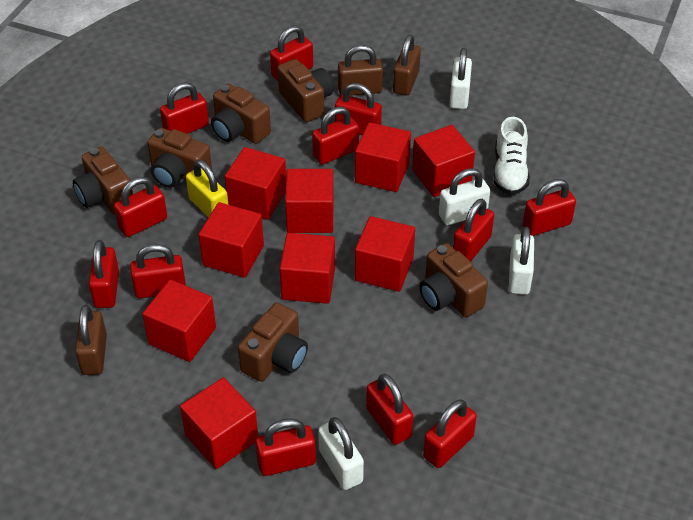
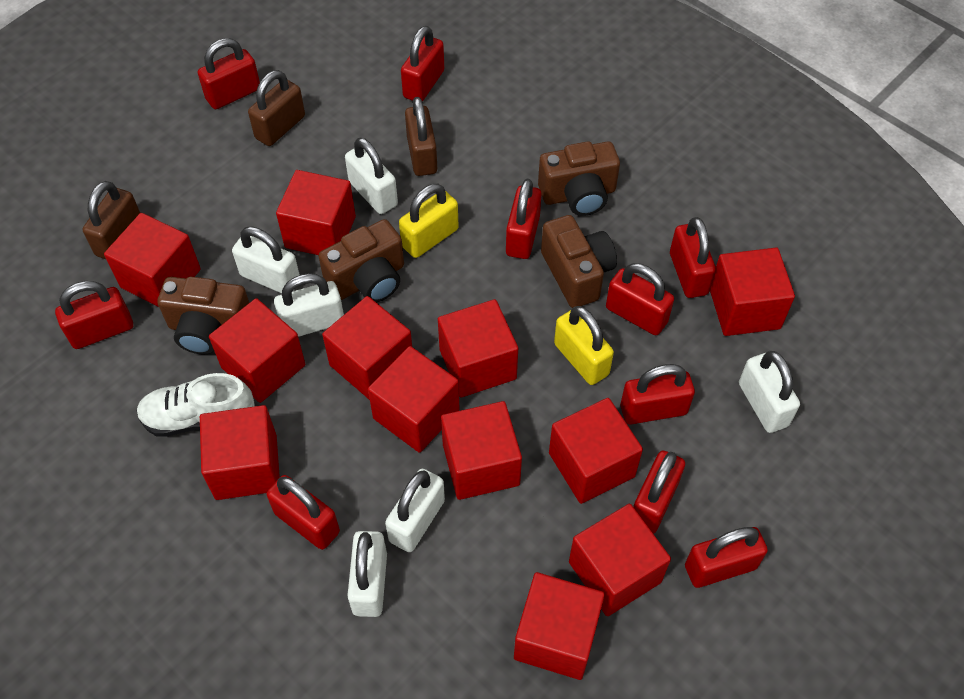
brown camera: [73,147,133,215] [147,128,212,188] [211,84,271,144] [238,302,308,382] [277,59,333,122] [419,243,488,317] = 6 -> [158,277,249,354] [319,219,404,303] [538,141,620,216] [541,215,617,308] = 4
red cube: [142,280,216,362] [180,378,258,469] [199,202,264,278] [225,147,286,220] [280,233,335,304] [285,169,333,233] [355,122,411,192] [355,216,415,292] [412,125,475,197] = 9 -> [104,213,201,307] [200,405,280,500] [209,298,305,403] [276,170,356,255] [322,296,412,400] [368,346,460,453] [438,299,518,397] [441,401,522,500] [514,572,605,680] [549,398,643,504] [569,504,671,616] [710,248,795,336] = 12
red padlock: [89,240,119,308] [114,177,167,237] [130,244,186,298] [160,82,209,134] [255,418,316,476] [270,26,313,81] [312,107,359,165] [335,83,382,135] [366,374,413,445] [423,399,477,468] [453,199,494,261] [523,179,576,236] = 12 -> [55,281,133,349] [198,38,260,109] [267,475,340,550] [401,26,444,101] [506,179,542,259] [606,263,674,335] [621,364,695,424] [633,450,685,534] [670,217,716,298] [685,527,768,588] = 10
white padlock: [318,417,364,490] [439,168,490,225] [450,48,472,109] [509,227,534,295] = 4 -> [232,226,300,293] [274,273,344,337] [345,137,398,214] [347,531,387,617] [385,469,445,552] [739,351,800,433] = 6
yellow padlock: [186,160,228,218] = 1 -> [399,184,459,258] [554,306,614,385] = 2

